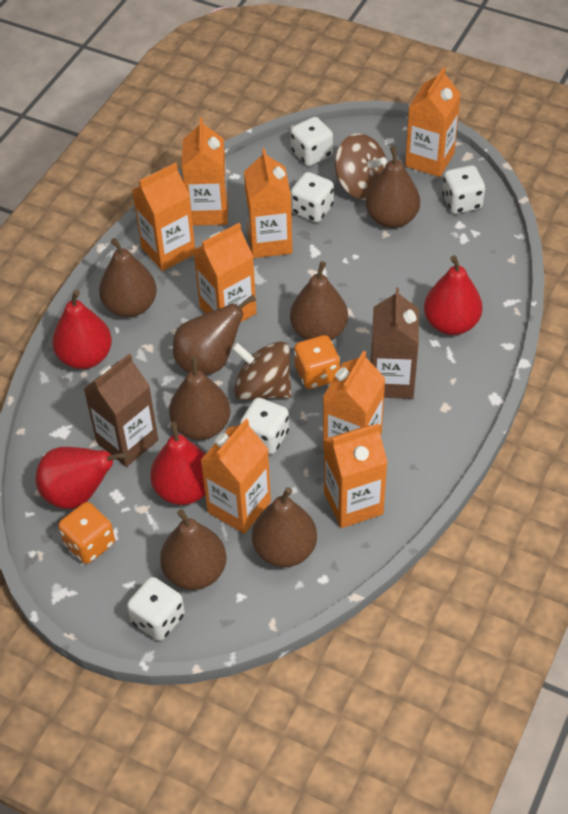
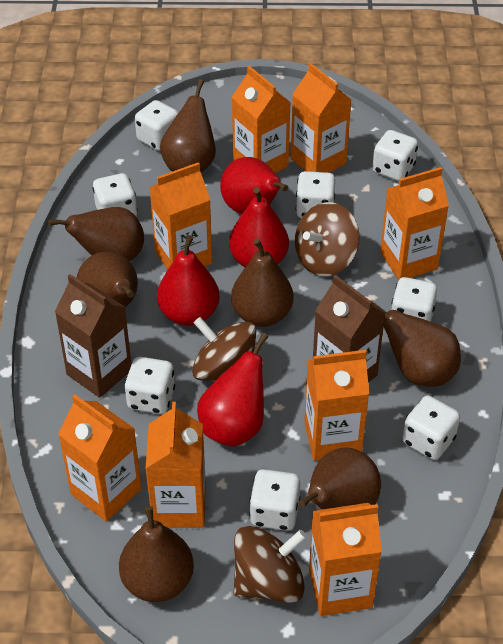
brown spinning top: [232,342,291,400] [335,133,387,200] = 2 -> [192,317,256,381] [234,526,307,603] [295,202,360,276] = 3
orange dice: [58,502,115,564] [294,335,340,389] = 2 -> none = 0
white dice: [127,577,185,641] [240,397,289,454] [290,172,334,222] [291,117,333,166] [442,165,485,214] = 5 -> [92,173,137,216] [124,357,175,414] [135,100,179,151] [249,469,300,531] [296,171,335,218] [372,130,418,181] [391,277,437,322] [402,396,460,460] = 8

